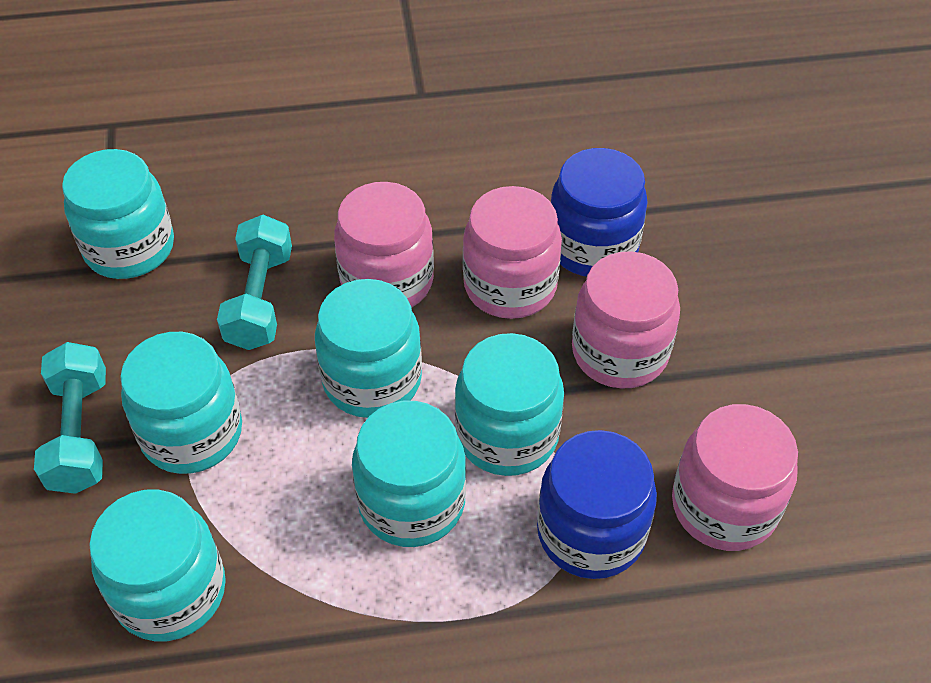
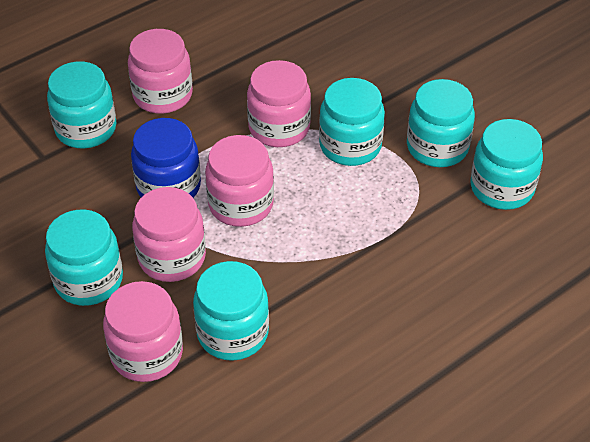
blue jar: [537,430,657,579] [551,148,648,277] = 2 -> [131,118,201,198] = 1
pink jar: [334,182,434,308] [463,186,562,319] [572,251,680,389] [672,404,798,551] = 4 -> [103,281,183,382] [128,29,193,114] [132,187,206,282] [205,135,274,227] [247,60,311,147] = 5
turquoise dumbbell: [34,342,106,494] [217,215,292,350] = 2 -> none = 0

